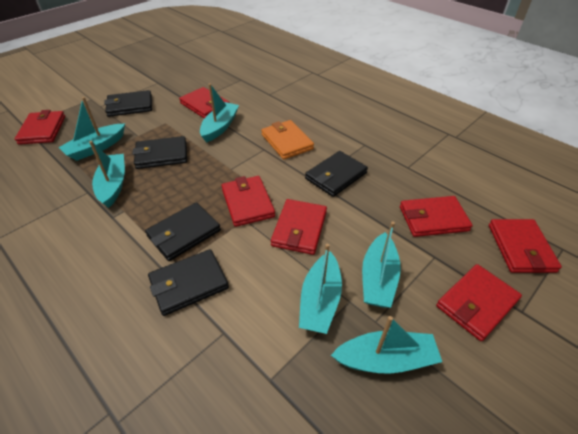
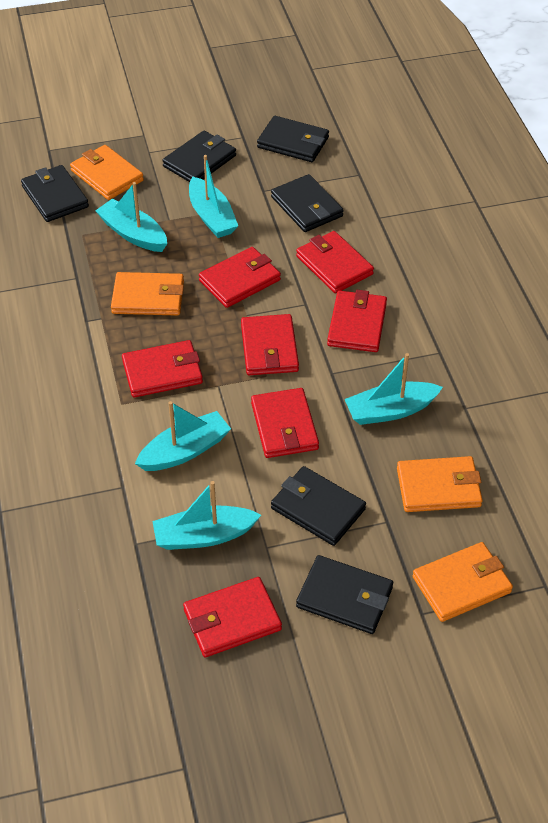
black wallet: [104,90,152,117] [133,136,187,169] [145,202,221,261] [148,249,229,316] [305,151,368,197] = 5 -> [21,165,89,222] [162,131,236,182] [257,116,329,162] [271,174,344,232] [271,466,366,546] [296,555,393,634] = 6
orange wallet: [261,120,314,159] = 1 -> [70,145,144,200] [111,272,184,316] [397,456,483,512] [413,542,513,622] = 4
turquoise boat: [59,97,125,161] [89,141,125,208] [200,84,239,143] [299,244,342,334] [331,316,442,374] [362,221,401,308] = 6 -> [95,182,167,252] [135,401,231,471] [152,481,261,550] [189,155,238,238] [345,353,443,425] = 5

